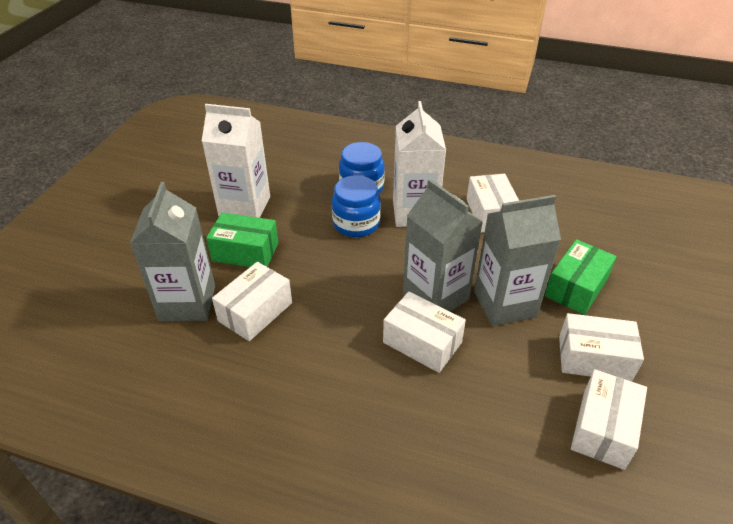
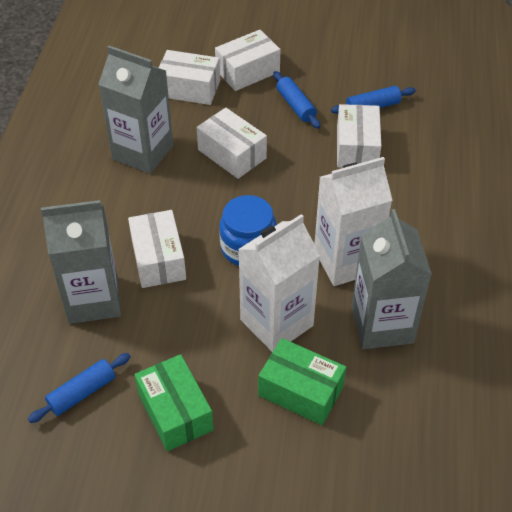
blue jar: [332,175,381,237] [339,142,385,194] = 2 -> [219,195,277,266] = 1
blue rolling pin: none = 0 -> [28,353,131,423] [273,71,320,129] [331,86,416,114] = 3

